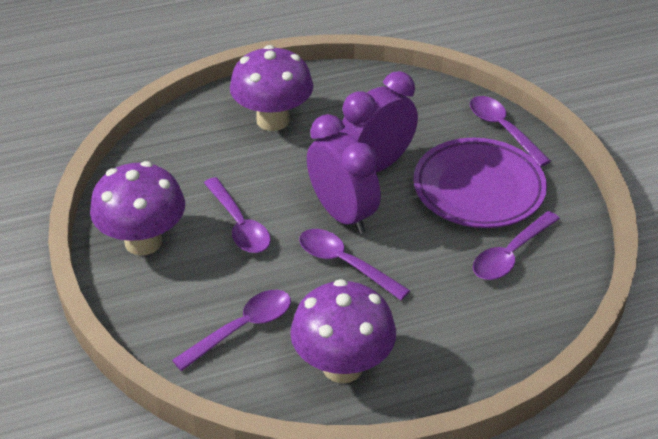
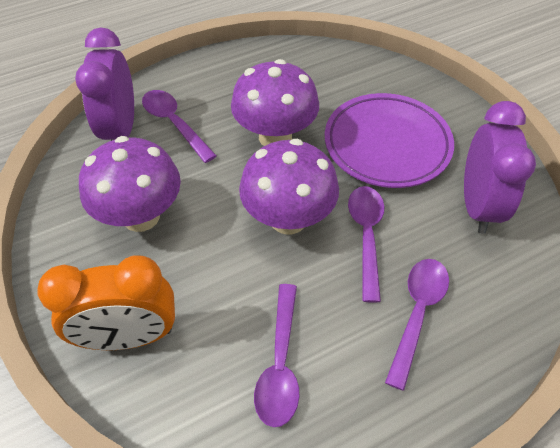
orange clock: none = 0 -> [37,256,175,350] = 1
purple spoon: [172,290,291,371] [204,177,271,253] [299,229,410,300] [470,96,551,167] [473,211,560,280] = 5 -> [142,90,217,163] [254,284,299,427] [348,186,385,303] [385,259,449,391] = 4

